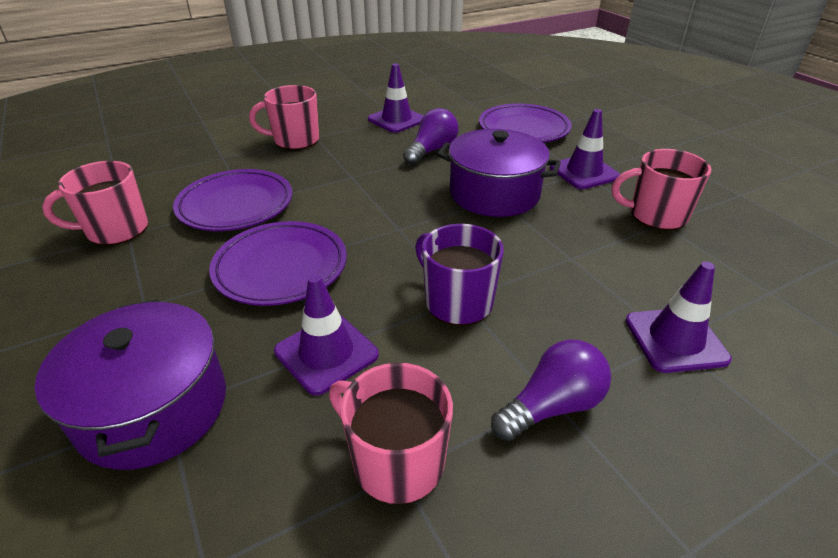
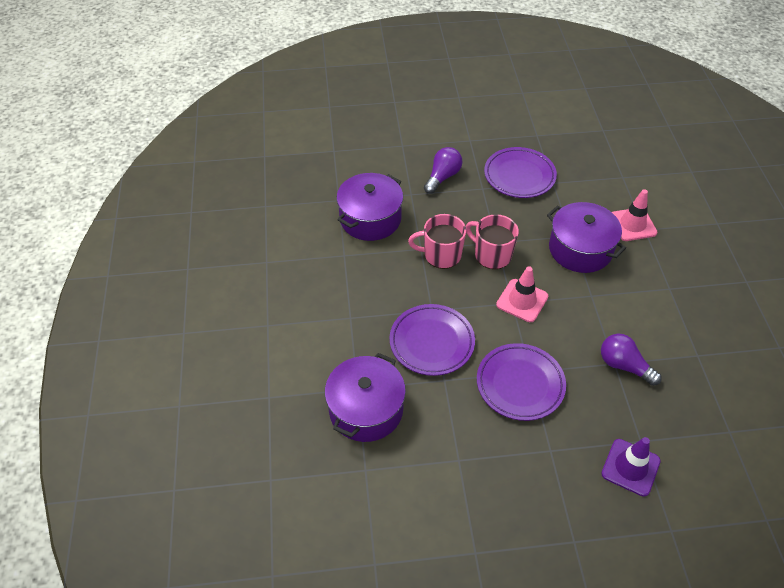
pink mug: [42,161,148,246] [249,85,319,150] [329,363,453,505] [612,149,711,230] = 4 -> [408,214,466,269] [466,214,519,269] = 2
pink traffic cone: none = 0 -> [496,266,548,322] [612,189,657,241] = 2
purple mug: [415,224,504,326] = 1 -> none = 0
purple pot: [35,299,226,470] [437,129,561,217] = 2 -> [325,353,406,442] [336,173,403,241] [547,202,626,273] = 3
purple traffic cone: [274,274,379,396] [368,63,424,133] [550,109,620,189] [625,262,732,373] = 4 -> [601,437,661,497] = 1

